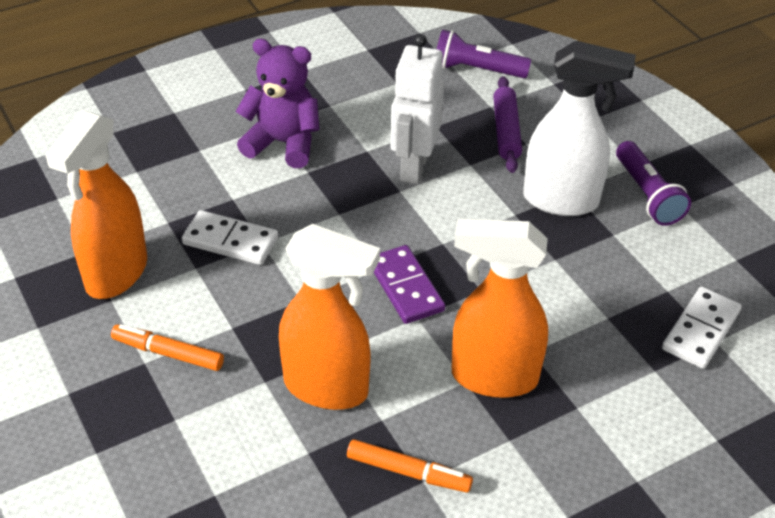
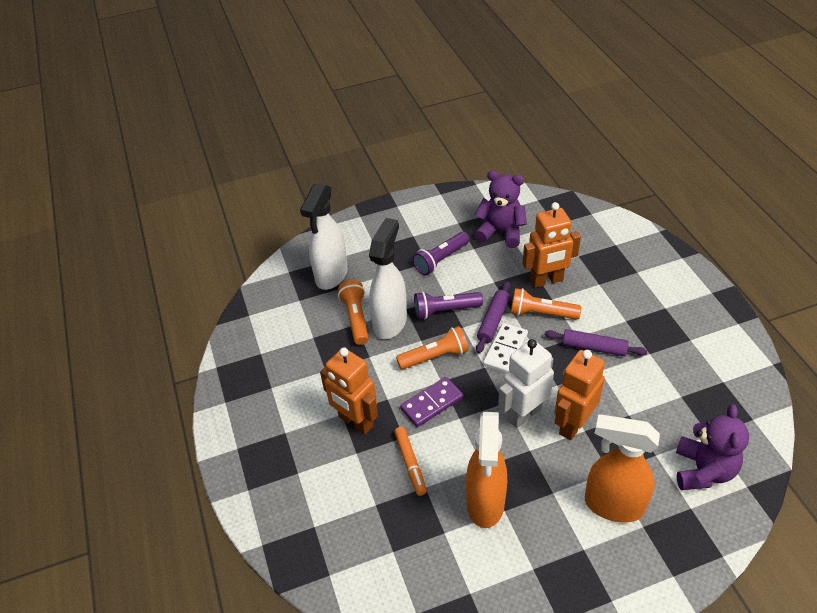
orange flashlight: none = 0 -> [338,280,369,345] [396,326,469,370] [511,288,581,320] = 3
orange marker: [111,324,224,371] [347,439,473,493] = 2 -> [394,427,426,496] = 1
orange robot: none = 0 -> [320,347,378,435] [523,202,581,288] [554,350,605,440] = 3
orange spray bottle: [46,110,147,299] [279,224,380,410] [452,219,548,398] = 3 -> [466,412,507,528] [585,414,660,523] = 2
purple rolling pin: [493,76,522,173] = 1 -> [476,281,510,353] [545,329,647,357] = 2
purple teddy bear: [235,38,320,168] = 1 -> [475,171,527,248] [676,404,749,490] = 2
white domino: [182,210,278,265] [662,287,742,369] = 2 -> [483,323,528,373] = 1
white spray bottle: [523,41,636,216] = 1 -> [300,183,348,290] [369,218,407,339] = 2

